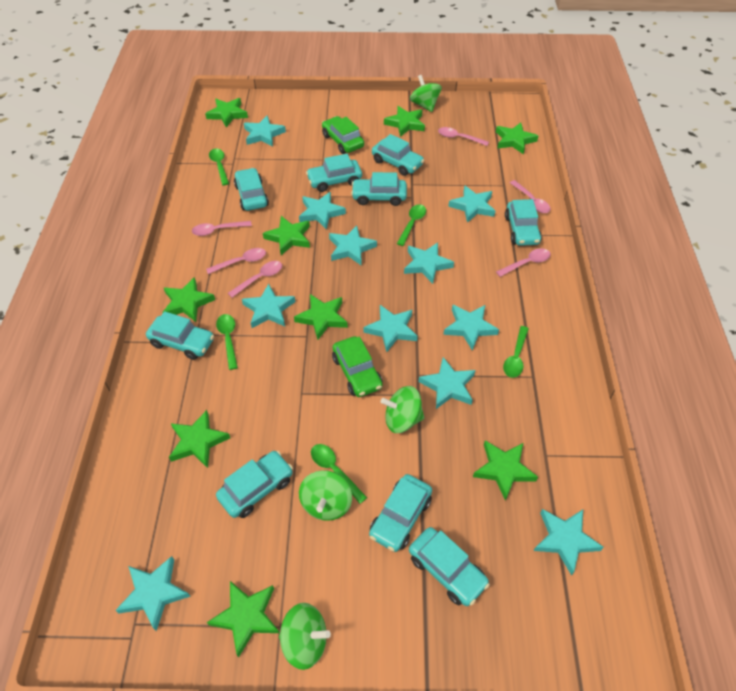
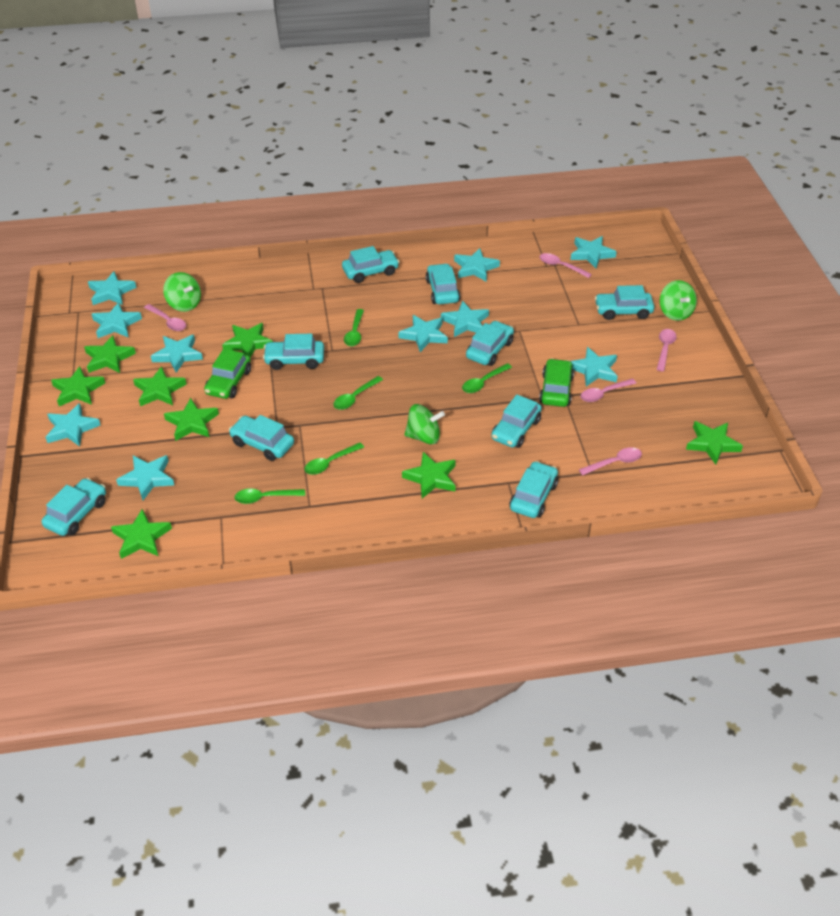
green spinning top: [279,603,331,670] [299,470,352,521] [381,386,424,433] [410,75,442,112] = 4 -> [163,272,201,312] [404,404,445,445] [660,280,697,321] = 3
green star: [162,277,215,322] [169,410,230,468] [205,98,248,127] [207,581,279,658] [263,216,310,255] [294,294,348,340] [384,106,425,137] [473,440,538,501] [496,122,538,155] = 9 -> [51,366,105,406] [84,335,136,373] [111,509,172,559] [133,366,186,406] [164,398,219,441] [222,323,273,358] [402,452,456,499] [686,421,743,465] = 8
pink spoon: [192,221,252,236] [206,248,266,274] [228,261,282,297] [438,127,489,146] [496,248,551,277] [510,180,551,213] = 6 -> [144,304,186,331] [539,253,592,278] [579,447,642,475] [581,378,636,402] [656,329,677,371] = 5
turquoise star: [115,556,191,631] [242,284,295,328] [244,115,286,147] [299,192,346,230] [329,225,377,265] [363,305,418,353] [404,242,454,284] [418,357,475,409] [443,305,499,351] [448,185,495,223] [534,509,604,576] = 11 -> [45,403,100,447] [88,271,137,305] [92,302,142,338] [116,455,174,500] [151,335,203,373] [398,315,448,352] [441,301,489,337] [454,248,500,282] [570,347,618,386] [571,236,617,268] = 10

